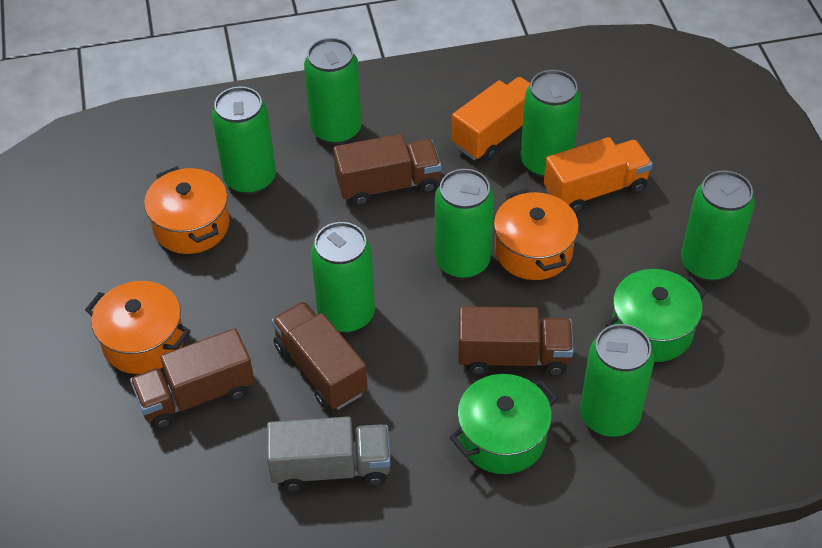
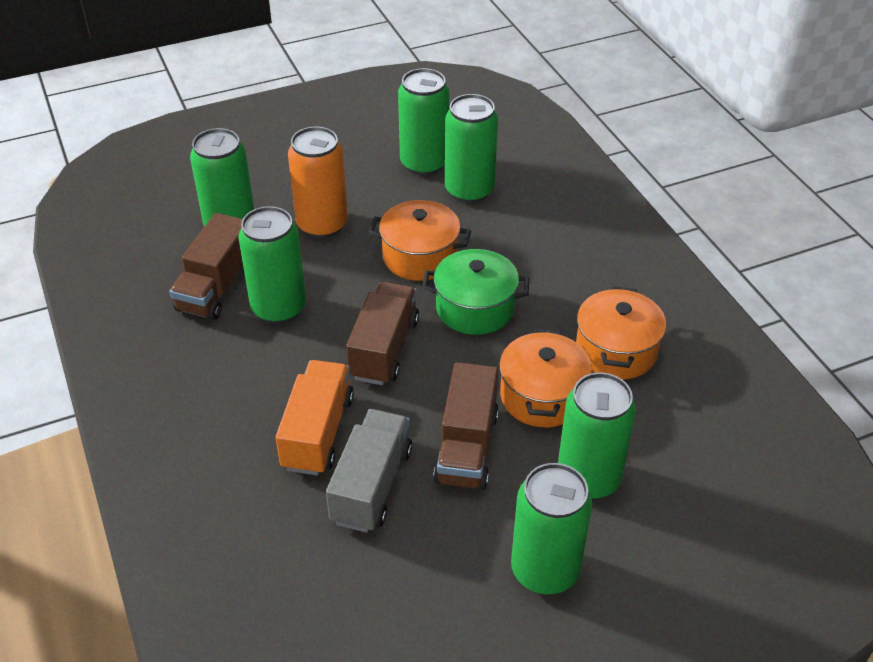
brown truck: [130,328,255,429] [271,301,368,410] [333,134,441,206] [459,306,574,376] = 4 -> [169,213,244,320] [346,282,419,385] [433,362,499,490] = 3
green can: [212,87,276,195] [304,38,362,145] [311,222,375,333] [435,169,494,279] [521,70,581,178] [580,324,654,437] [681,171,755,281] = 7 -> [190,128,254,227] [238,206,306,324] [398,68,449,176] [445,94,498,203] [511,463,592,594] [558,373,636,500] = 6
green pot: [450,374,558,474] [606,269,707,362] = 2 -> [423,249,529,335] = 1
orange can: none = 0 -> [288,127,348,239] = 1
orange truck: [452,77,530,161] [544,137,653,214] = 2 -> [276,360,354,475] = 1

